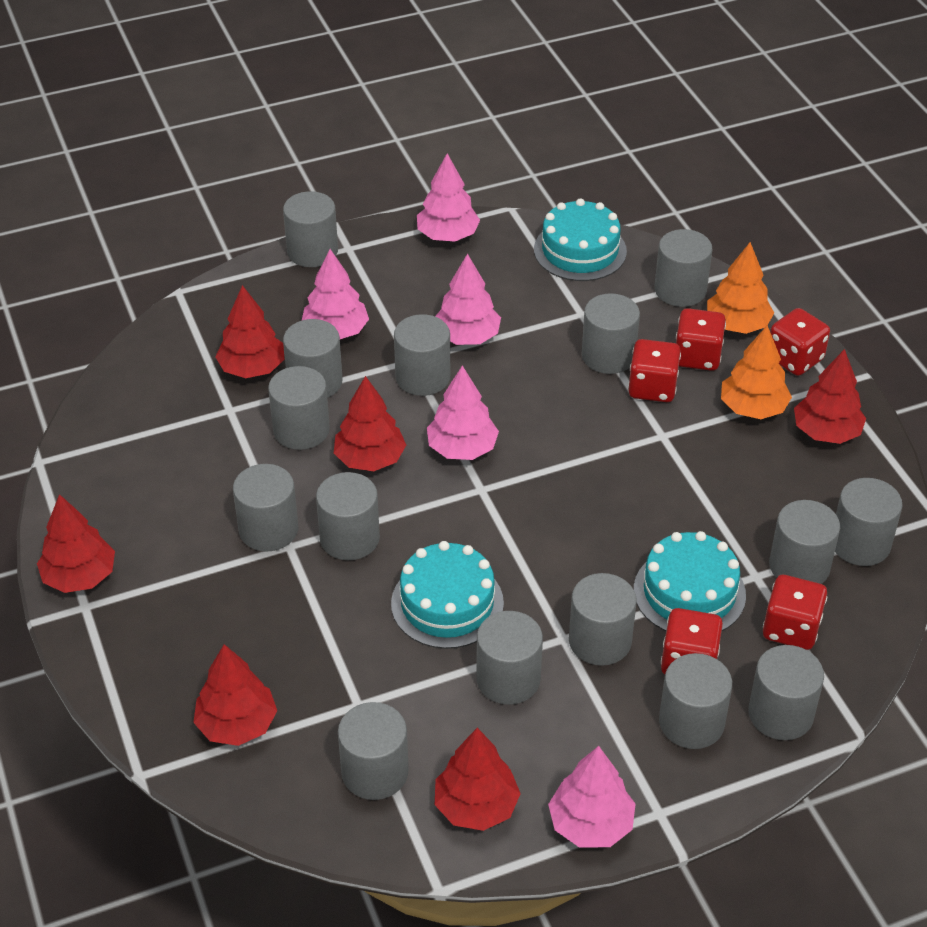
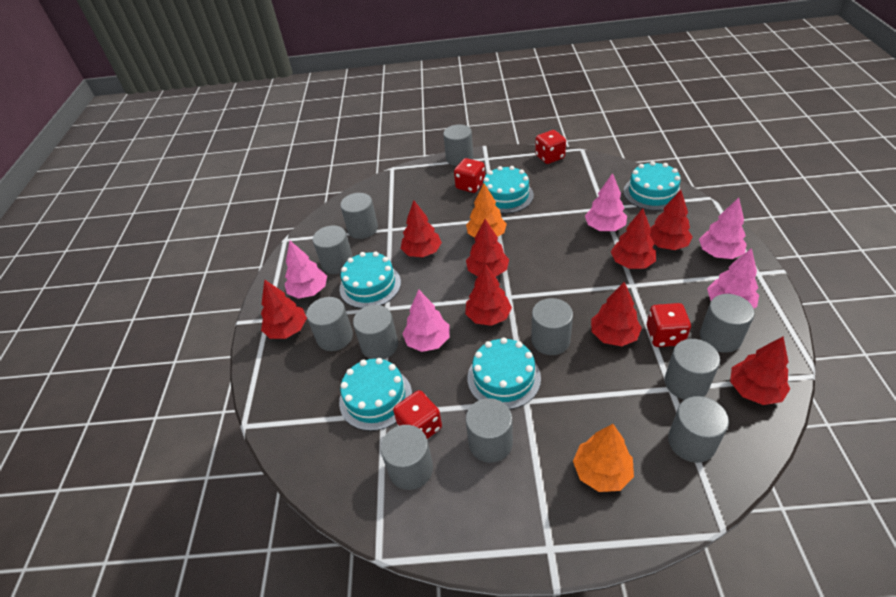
grey cylinder: [233,464,298,552] [268,366,330,450] [283,191,338,267] [283,319,342,398] [316,472,380,560] [338,702,409,800] [394,314,450,396] [476,611,543,705] [569,573,637,666] [581,293,640,374] [654,229,712,307] [659,653,732,749] [748,645,824,740] [769,500,840,584] [835,478,903,566] = 15 -> [306,297,353,351] [313,226,353,274] [340,193,378,239] [353,305,398,359] [381,425,433,490] [443,124,473,166] [466,398,513,463] [531,298,573,355] [665,339,720,400] [668,396,729,463] [700,294,755,353] = 11
red dice: [628,339,681,402] [661,608,723,674] [676,308,726,371] [763,575,827,650] [770,308,830,376] = 5 -> [393,390,442,439] [454,158,485,193] [535,130,566,164] [647,303,691,347] = 4
red tree: [37,494,115,593] [193,644,277,746] [215,285,284,378] [334,376,406,471] [435,728,521,831] [794,349,866,444] = 6 -> [261,279,307,339] [401,200,442,258] [465,264,512,326] [466,219,509,277] [591,282,642,346] [611,208,656,269] [649,190,693,250] [730,337,790,405] = 8
turquoise cake: [391,541,504,649] [534,198,627,281] [634,531,746,631] = 3 -> [339,358,412,431] [340,252,401,309] [468,337,541,409] [483,166,534,213] [624,161,681,211] = 5

